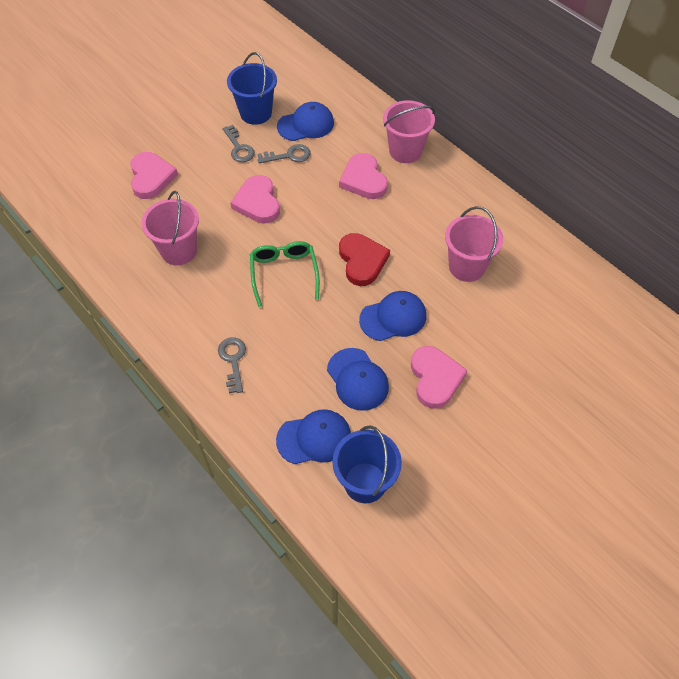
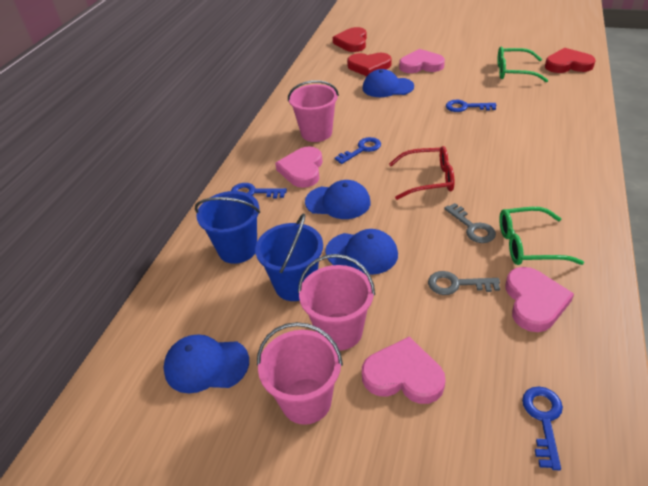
blue key: none = 0 -> [231,183,287,198] [335,137,381,164] [446,100,496,112] [522,387,563,470] = 4
green glasses: [250,241,320,307] = 1 -> [497,46,548,82] [499,207,584,265] = 2
grey key: [218,337,246,394] [223,125,255,162] [258,144,311,163] = 3 -> [428,271,500,295] [444,203,496,243] = 2
red glasses: none = 0 -> [389,146,454,200] = 1
red heart: [339,233,390,286] = 1 -> [333,27,367,52] [347,53,392,76] [545,48,596,73] = 3

